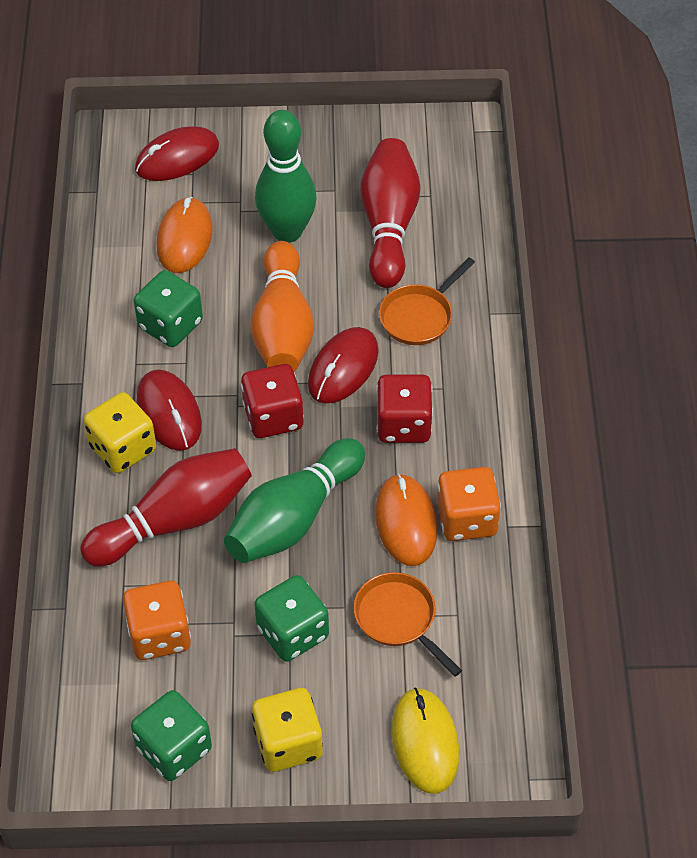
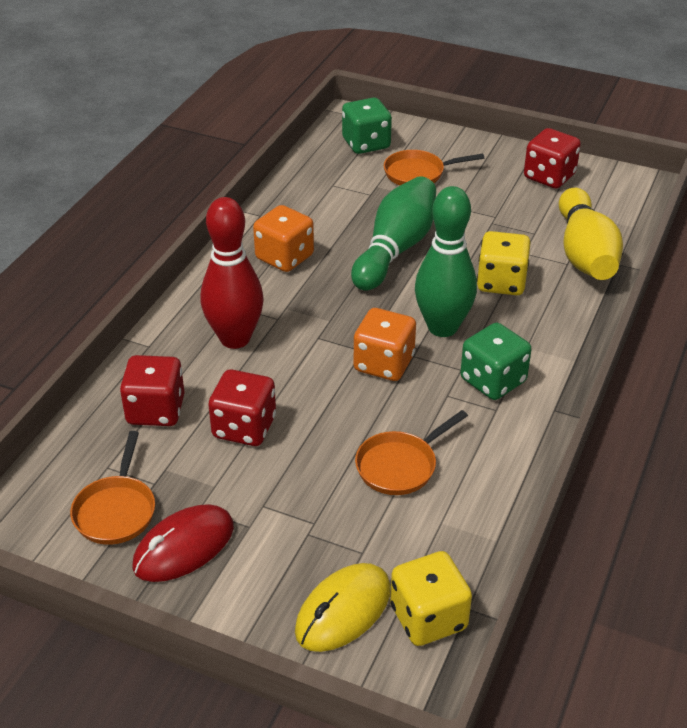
green dice: [131,690,212,781] [134,270,203,347] [254,575,329,662] = 3 -> [342,98,392,154] [460,323,531,400] = 2
orange bowling pin: [250,241,314,372] = 1 -> none = 0
orange mouse: [156,197,213,273] [375,473,437,566] = 2 -> none = 0
orange pan: [354,572,462,677] [379,257,475,345] = 2 -> [70,431,155,545] [355,410,468,495] [384,150,484,185] = 3
red bowling pin: [80,448,252,567] [360,138,420,288] = 2 -> [201,197,263,349] = 1
red dice: [241,364,304,438] [376,375,433,443] = 2 -> [120,355,185,426] [208,369,276,446] [524,128,581,189] = 3
red mouse: [135,126,219,181] [137,370,202,451] [308,327,379,404] = 3 -> [132,504,234,582] = 1
yellow bowling pin: none = 0 -> [559,188,623,280] = 1

